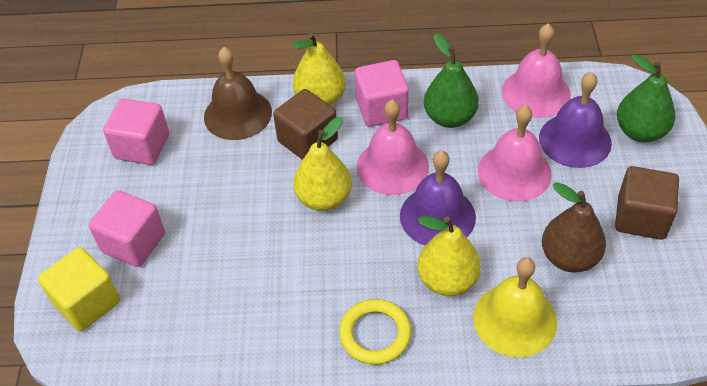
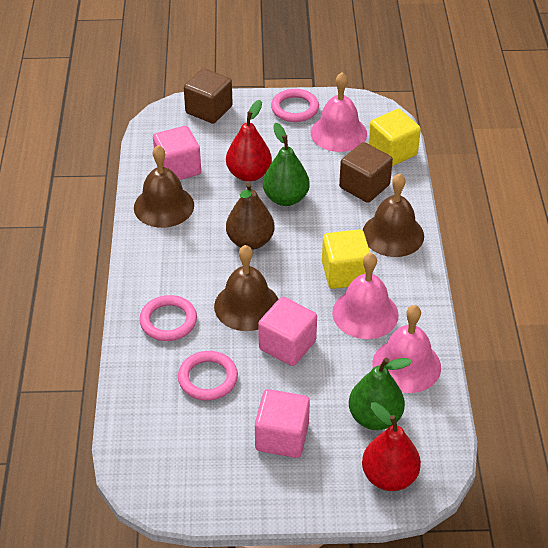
brown bell: [204,47,272,140] = 1 -> [134,145,194,228] [214,245,278,331] [363,173,424,257] = 3
pink ring: none = 0 -> [139,295,197,341] [178,351,238,401] [271,89,319,122] = 3
purple bell: [400,151,476,245] [539,72,612,168] = 2 -> none = 0
red pear: none = 0 -> [226,100,272,182] [362,402,421,491] = 2
yellow bell: [473,257,557,357] = 1 -> none = 0
yellow cube: [38,247,120,331] = 1 -> [322,229,370,289] [369,109,421,166] = 2
yellow pear: [292,33,346,105] [293,117,352,211] [417,216,481,296] = 3 -> none = 0
yellow ring: [339,299,411,365] = 1 -> none = 0

